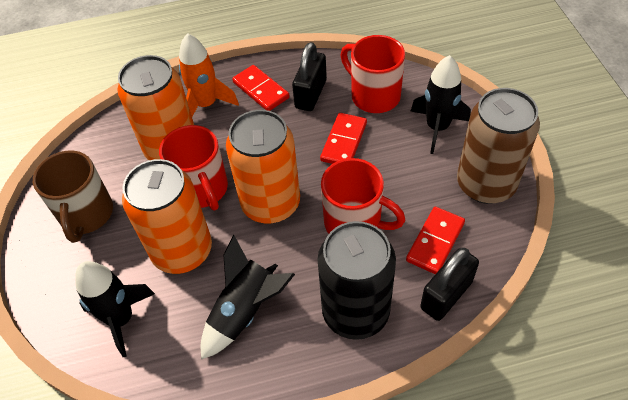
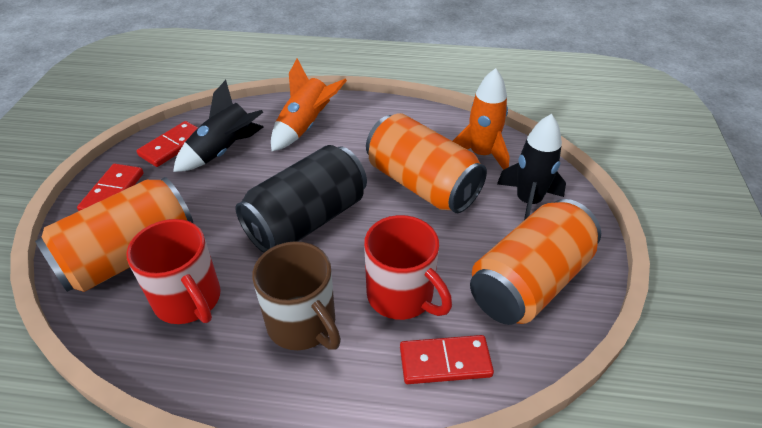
black padlock: [292,42,327,111] [420,248,479,321] = 2 -> none = 0
black rocket: [75,261,155,357] [201,235,295,359] [411,55,471,154] = 3 -> [173,80,263,172] [497,114,566,220] = 2
brown can: [457,88,540,204] = 1 -> none = 0
orange rocket: [179,33,239,117] = 1 -> [271,58,347,151] [453,68,510,170] = 2
red mug: [159,125,228,211] [321,158,405,234] [340,35,405,113] = 3 -> [126,219,221,324] [364,215,452,320] = 2

